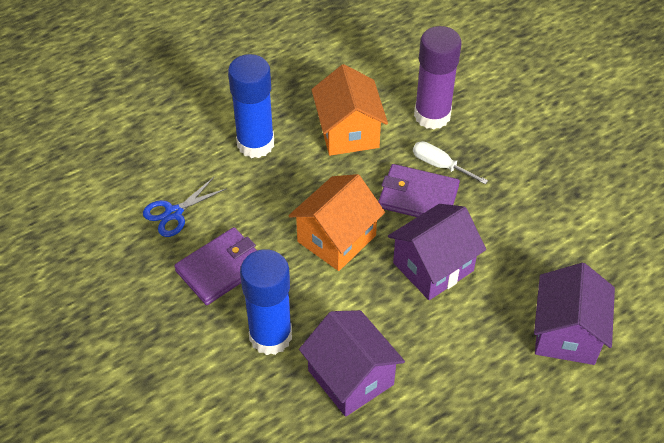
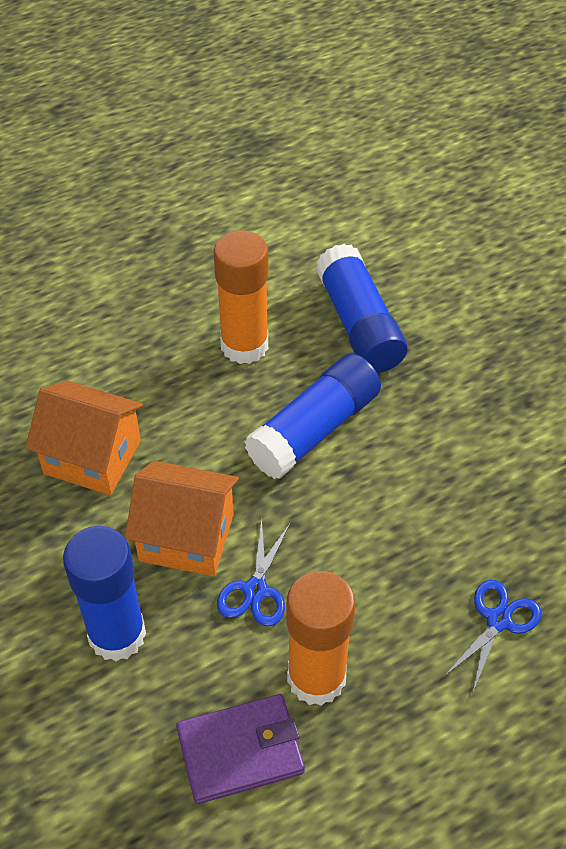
blue glue stick: [228,54,274,158] [240,249,292,355] = 2 -> [63,526,146,661] [244,354,381,479] [315,244,408,373] = 3
blue scissors: [143,177,227,237] = 1 -> [217,519,290,627] [445,580,542,692] = 2
orange glue stick: none = 0 -> [213,230,269,364] [287,571,355,706] = 2
purple glue stick: [414,26,462,130] = 1 -> none = 0
purple house: [299,310,405,417] [388,204,486,300] [534,263,615,365] = 3 -> none = 0
purple wallet: [174,227,257,305] [378,164,460,217] = 2 -> [176,694,305,804] = 1
white screwdriver: [413,141,488,184] = 1 -> none = 0

